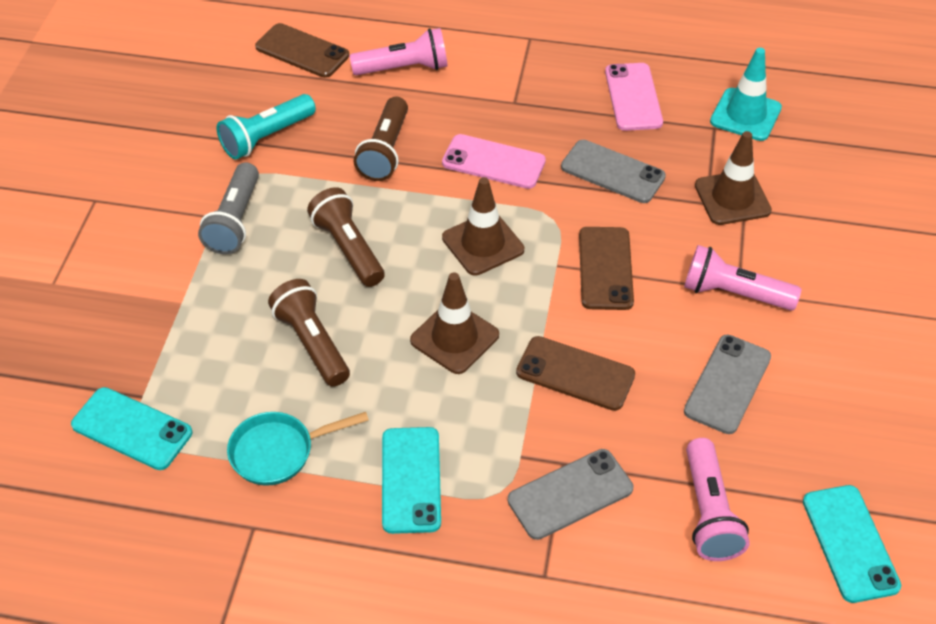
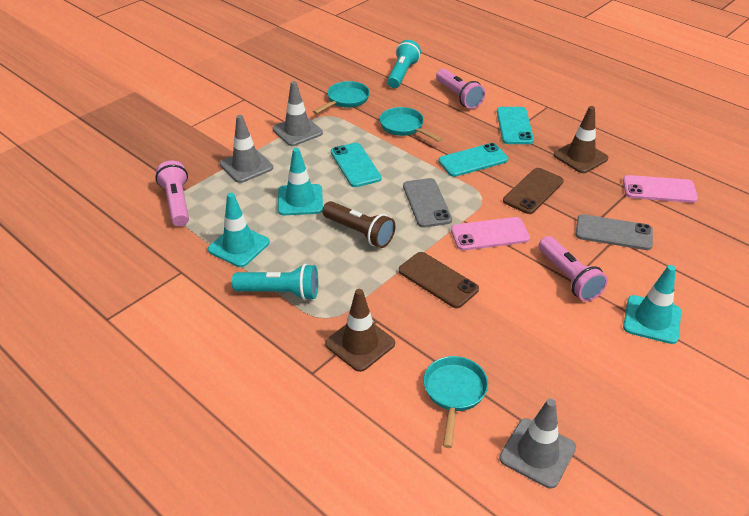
brown flashlight: [268,279,350,387] [307,187,385,287] [354,96,408,181] = 3 -> [322,201,395,248] = 1
brown phone: [255,23,349,78] [516,336,635,411] [579,227,634,310] = 3 -> [399,252,479,308] [503,168,564,214] = 2
brown traffic cone: [410,272,499,374] [442,177,524,276] [695,131,772,225] = 3 -> [325,289,395,372] [554,106,608,173] = 2
grey flashlight: [198,163,259,254] = 1 -> none = 0
grey phone: [508,449,633,540] [561,140,666,203] [684,335,771,434] = 3 -> [403,178,452,228] [576,214,653,250] = 2
grey traffic cone: none = 0 -> [220,115,273,183] [272,81,323,146] [499,398,576,488] = 3
turquoise flashlight: [217,94,316,159] = 1 -> [232,264,318,301] [387,40,421,88] = 2
turquoise pan: [227,412,369,486] = 1 -> [313,81,370,114] [379,107,442,142] [424,356,488,448] = 3
turquoise traffic cone: [710,48,782,141] = 1 -> [208,193,270,267] [278,148,323,215] [623,265,681,344] = 3

